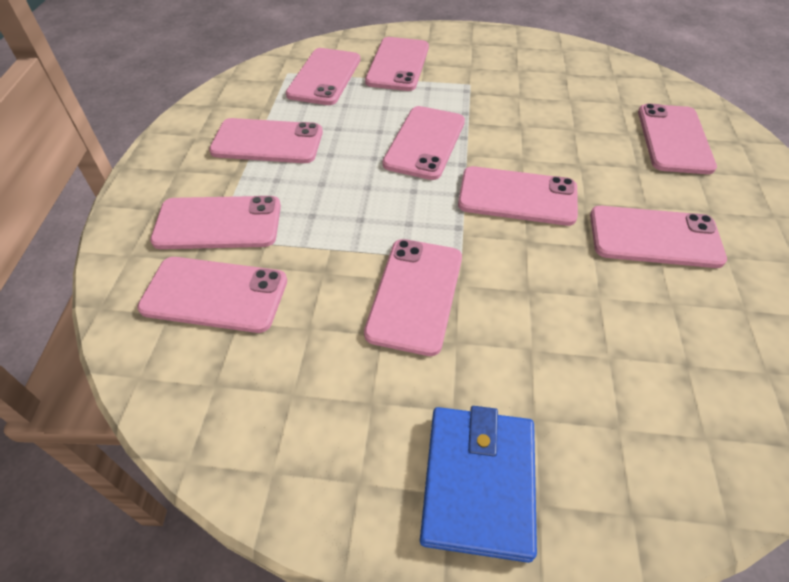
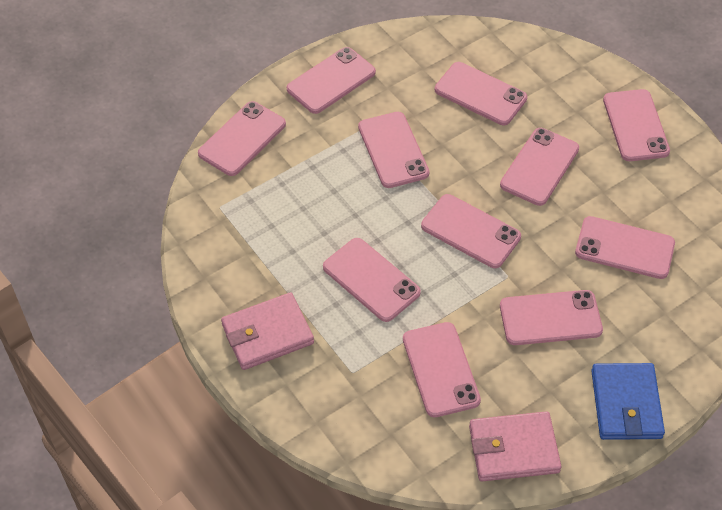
pink phone: [137,257,287,333] [150,196,281,249] [209,118,323,163] [286,48,360,105] [364,239,462,356] [365,37,429,91] [382,106,465,180] [458,166,578,226] [590,206,727,268] [638,103,717,174] = 10 -> [198,101,286,176] [287,47,376,114] [323,238,421,322] [358,112,429,188] [403,322,481,417] [421,194,521,268] [435,62,527,125] [500,128,579,206] [500,290,603,345] [575,216,675,279] [603,89,670,161] = 11
pink wallet: none = 0 -> [221,292,314,370] [469,411,561,481] = 2

